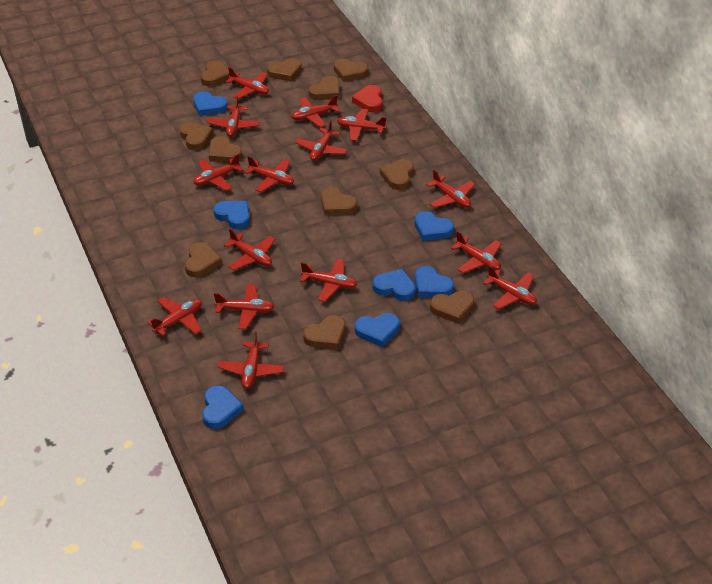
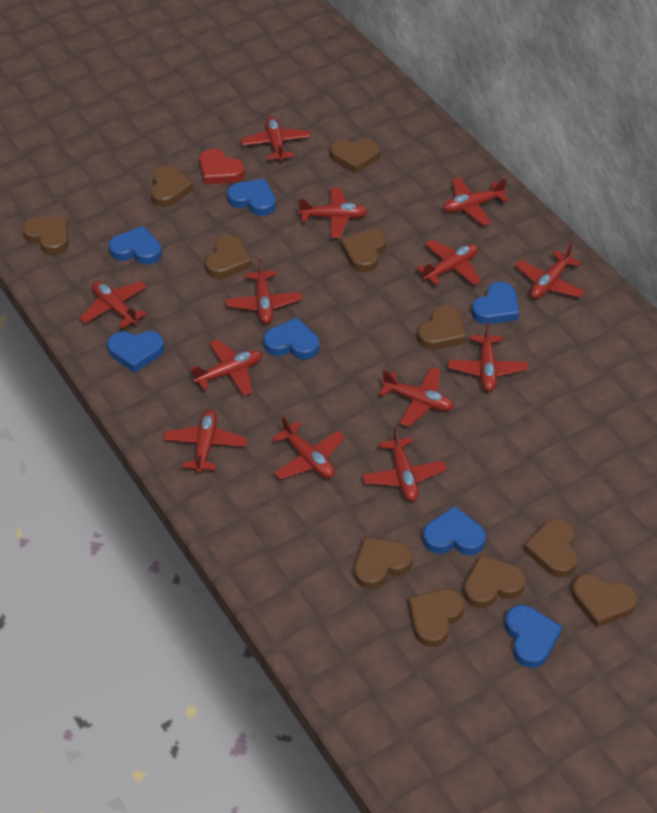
red plane: [147,297,202,336] [193,154,243,191] [207,96,260,137] [214,284,274,329] [218,331,284,389] [224,229,275,270] [225,67,269,99] [245,156,294,192] [291,95,340,127] [295,120,348,161] [300,259,357,302] [337,109,386,141] [426,169,475,208] [451,231,502,273] [483,265,537,309] = 15 -> [79,281,147,328] [164,409,247,473] [190,339,262,396] [225,259,302,324] [241,116,310,163] [272,416,345,480] [299,187,368,238] [362,427,447,501] [379,367,454,427] [417,239,481,286] [443,177,509,226] [448,322,528,392] [515,243,585,299] = 13

